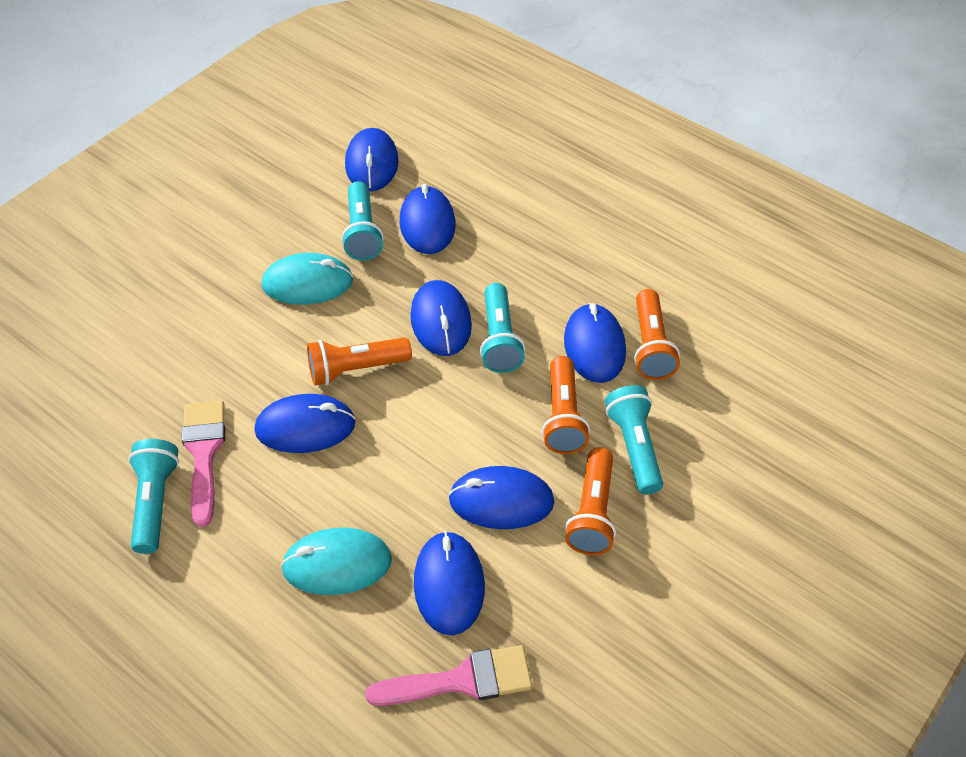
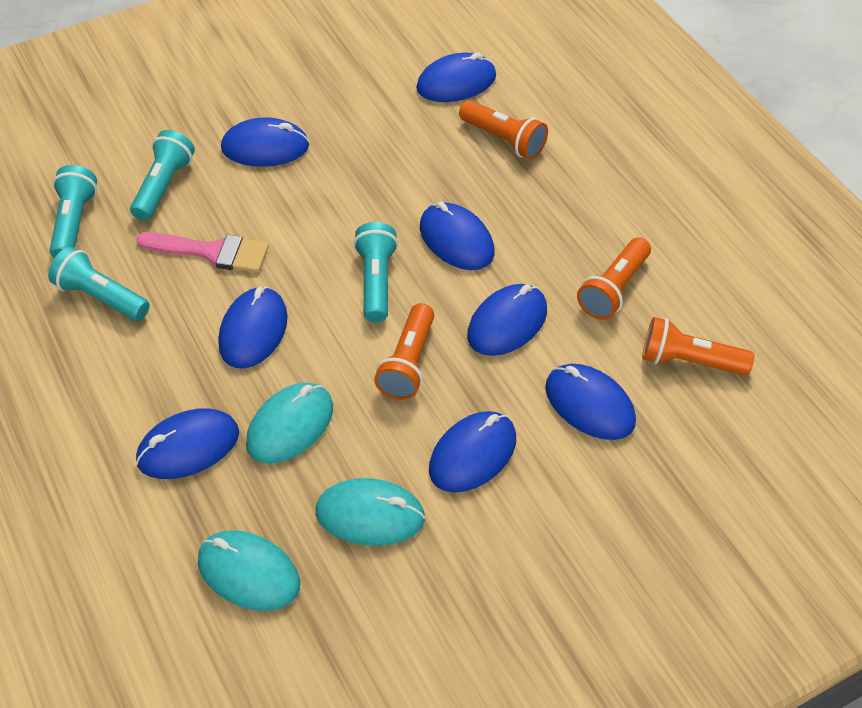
blue mouse: [255,394,356,453] [345,128,399,191] [400,184,456,254] [410,280,472,356] [414,531,485,635] [448,466,554,529] [564,303,626,383] = 7 -> [136,408,239,479] [218,287,288,369] [221,117,309,167] [416,53,496,102] [420,202,494,270] [429,411,516,493] [467,284,547,356] [545,364,636,440] = 8
pink brush: [182,400,225,527] [365,645,532,706] = 2 -> [136,233,269,273] = 1
turquoise mouse: [262,253,353,305] [281,528,392,595] = 2 -> [198,530,300,611] [246,383,333,464] [316,478,425,546] = 3

